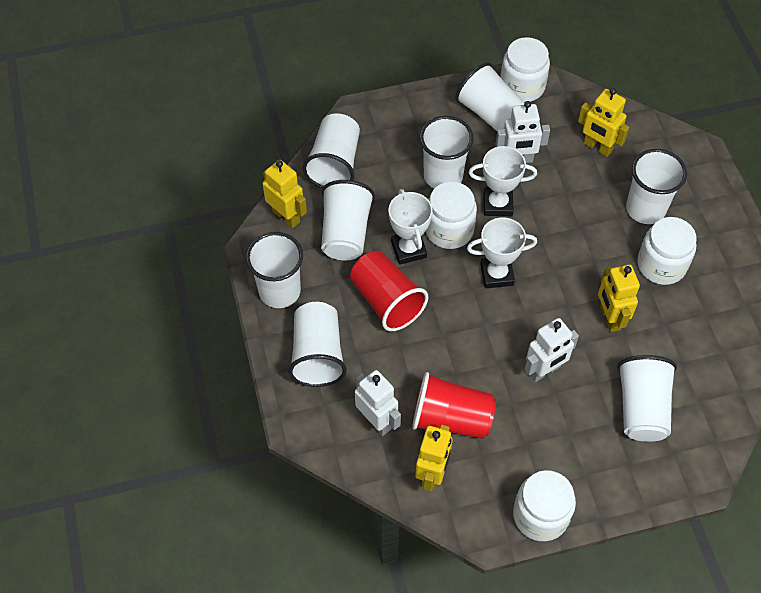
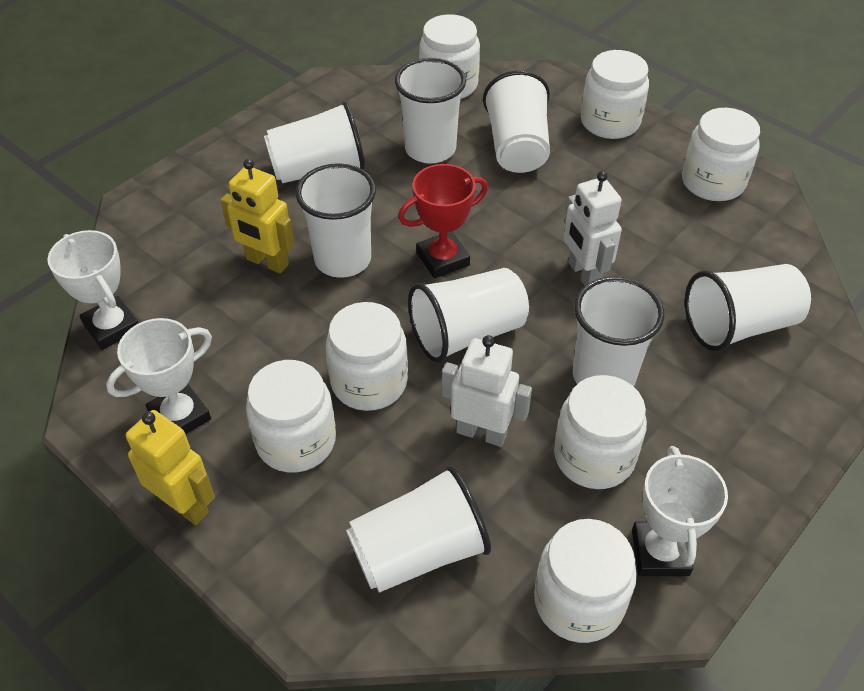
red cup: [350,251,428,331] [412,372,496,439] = 2 -> none = 0
red trophy: none = 0 -> [398,164,488,278] = 1
white jar: [426,182,477,249] [501,37,550,102] [513,470,576,541] [637,217,697,285] = 4 -> [246,360,336,473] [326,302,408,411] [419,14,480,99] [534,519,637,643] [554,375,647,489] [580,50,649,139] [682,108,760,201] = 7
white robot: [355,370,401,436] [495,101,550,163] [525,318,579,382] = 3 -> [442,335,532,447] [563,171,622,286] = 2
yellow robot: [262,160,307,228] [415,425,453,491] [578,88,629,157] [598,265,640,332] = 4 -> [126,410,215,525] [220,159,295,274] = 2

